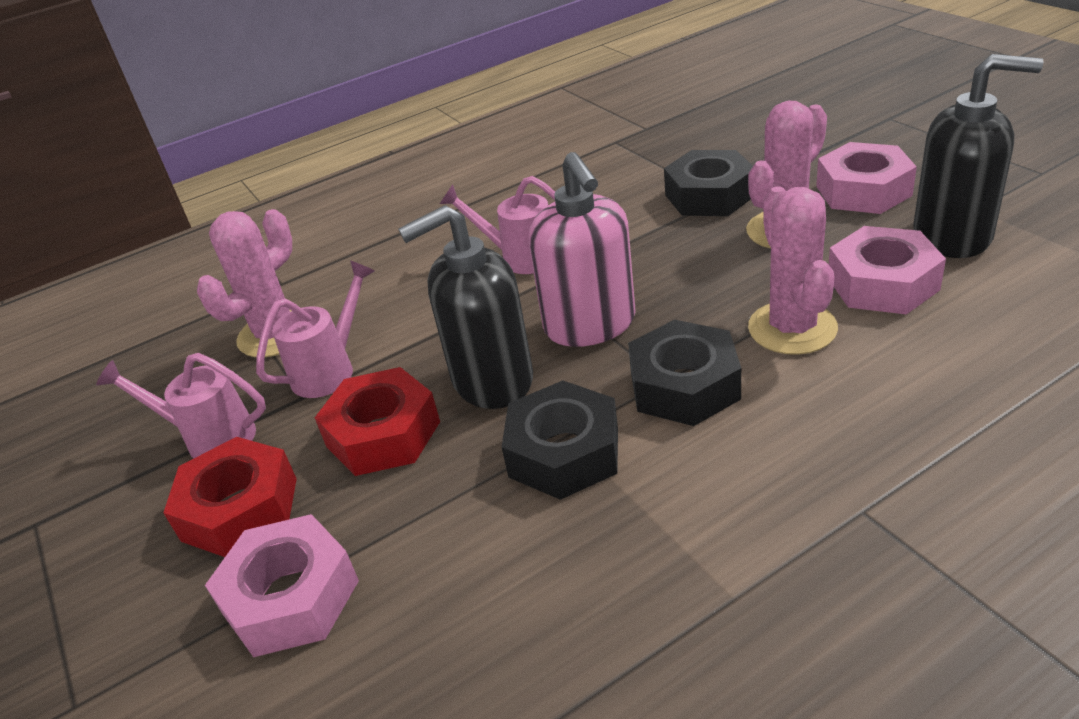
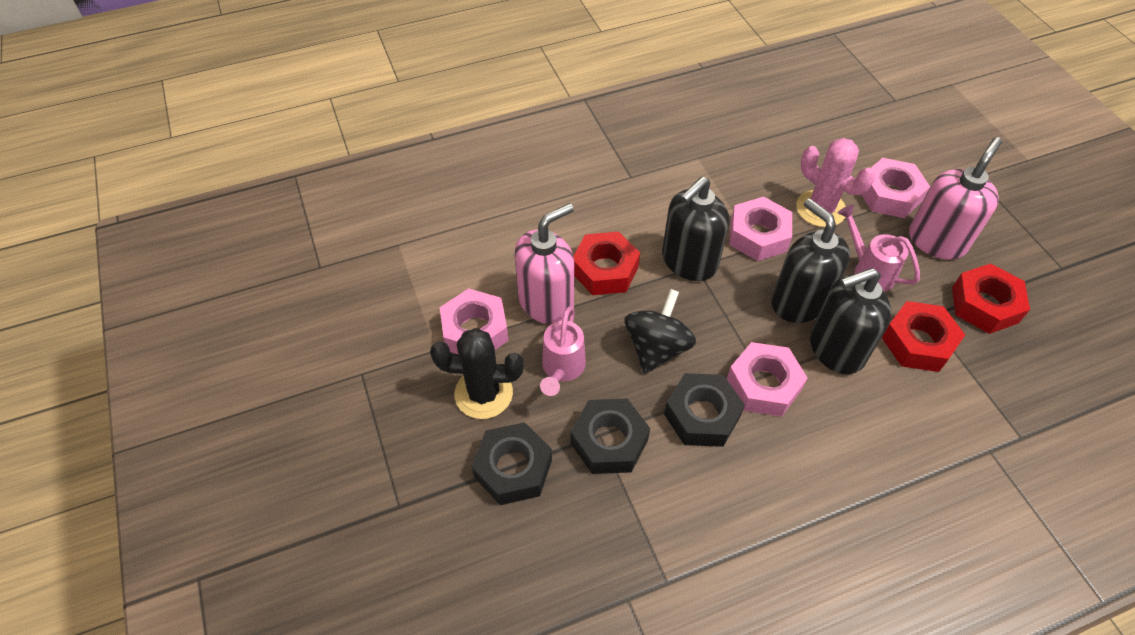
black cactus: none = 0 -> [430,328,524,419] = 1
black soap dispenser: [398,205,533,409] [913,54,1044,258] = 2 -> [662,177,729,281] [771,198,850,323] [810,268,892,374] = 3
black spinning top: none = 0 -> [625,289,696,374] = 1
pink cactus: [197,209,292,357] [746,100,827,249] [748,186,838,355] = 3 -> [796,138,875,227] = 1
pink nut: [205,514,359,657] [816,142,917,214] [829,226,946,315] = 3 -> [440,288,509,354] [727,342,808,417] [729,197,792,261] [862,158,930,218] = 4
pink soap dispenser: [529,152,635,347] = 1 -> [515,203,574,324] [909,137,1002,260] = 2
pink watering can: [96,353,266,458] [256,261,375,398] [440,176,555,274] = 3 -> [540,306,586,396] [837,205,920,292] = 2
red nut: [163,437,297,557] [315,367,440,476] = 2 -> [573,232,640,295] [882,301,965,372] [952,264,1030,334] = 3

